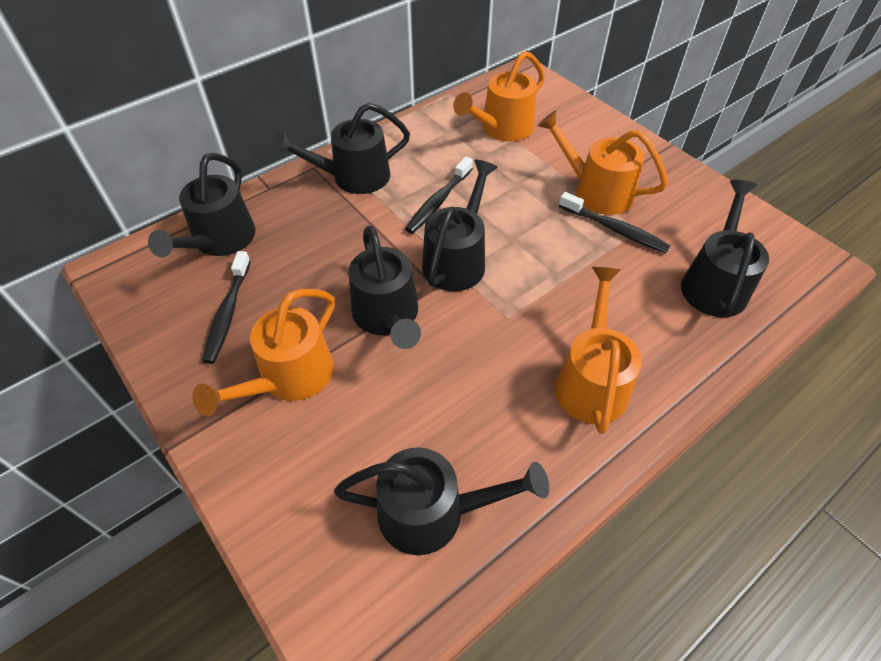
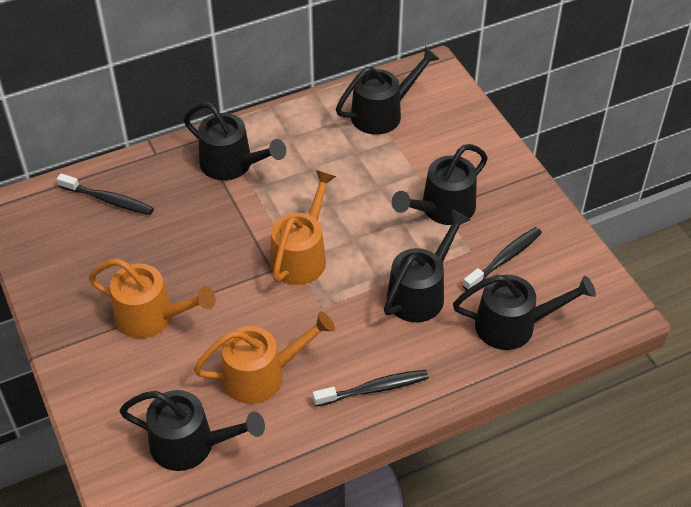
orange watering can: [192,289,335,416] [453,51,545,142] [537,110,668,215] [555,267,642,434] = 4 -> [89,259,216,338] [194,312,335,404] [270,170,336,285] = 3

